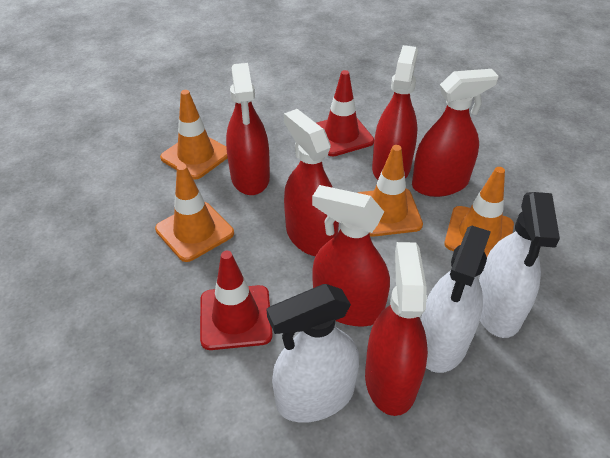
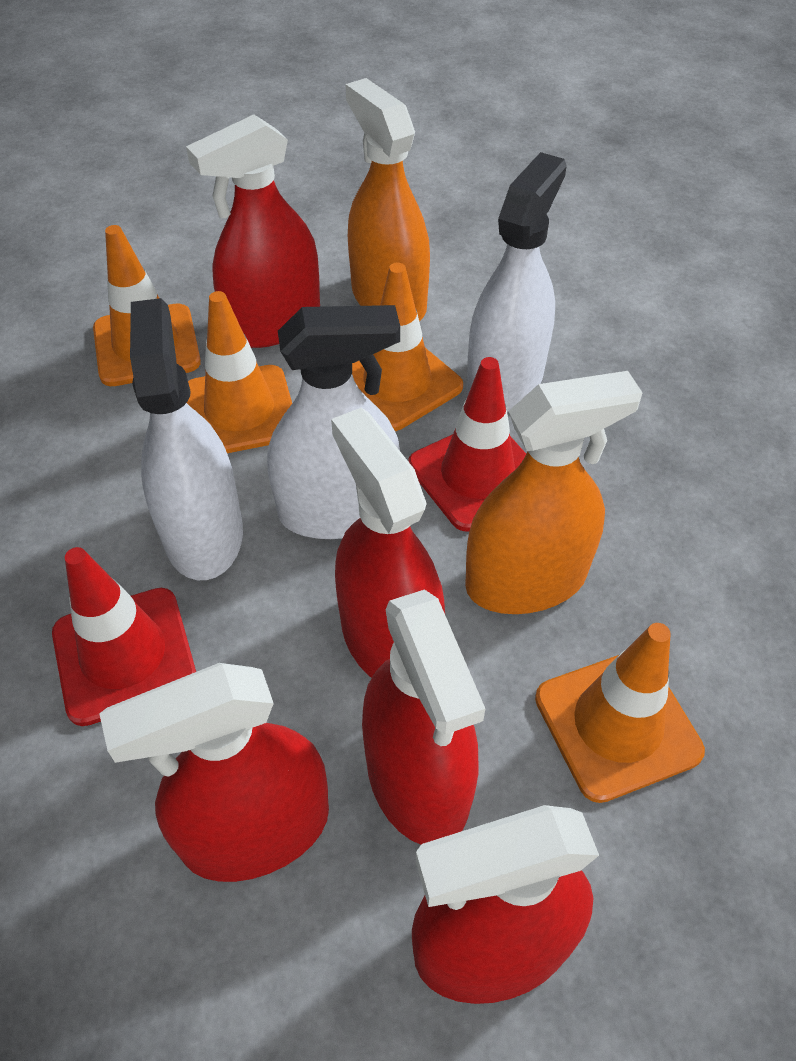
orange spray bottle: none = 0 -> [345,78,430,321] [465,371,643,614] = 2
red spray bottle: [226,63,270,195] [284,109,339,256] [312,185,390,327] [365,242,428,416] [372,45,418,180] [412,69,499,197] = 6 -> [99,663,329,882] [186,114,320,348] [331,408,445,678] [362,589,485,844] [412,805,599,1004] = 5

